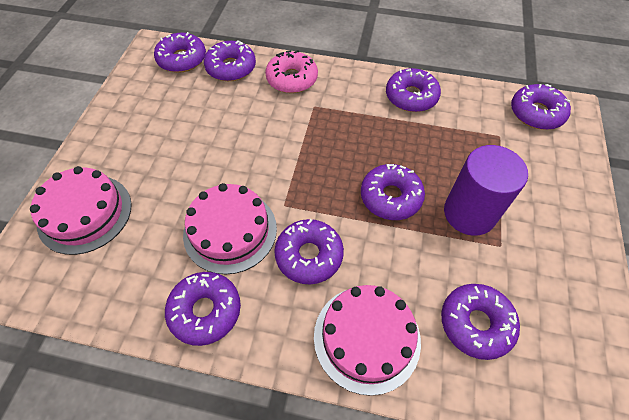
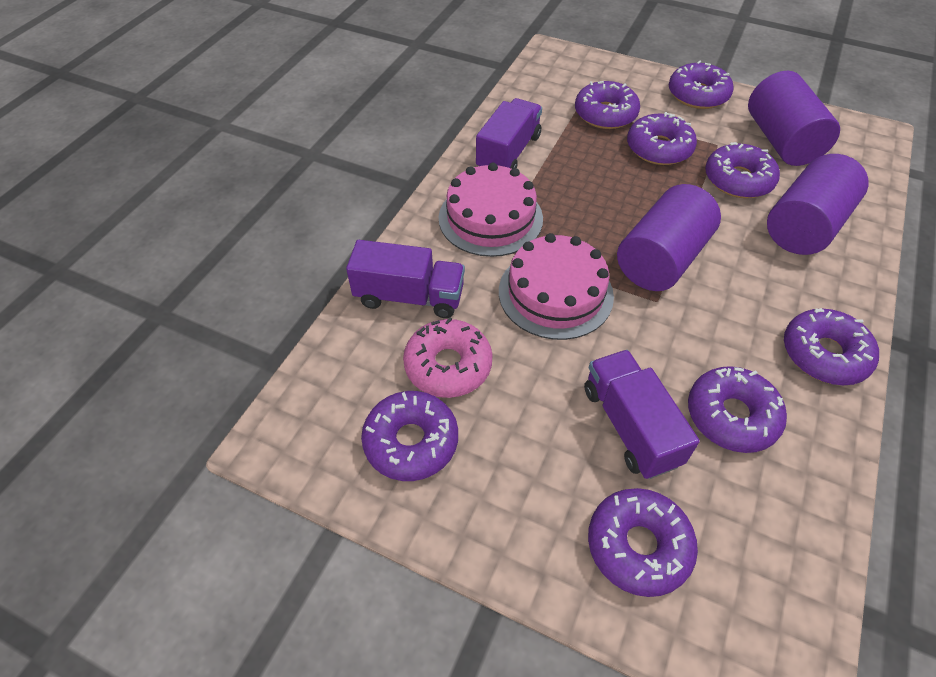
pink cake: [30,166,132,255] [183,183,277,275] [314,285,421,396] = 3 -> [439,163,543,257] [499,233,614,340] = 2
purple cylinder: [444,145,528,236] = 1 -> [617,184,721,291] [748,71,840,166] [767,154,869,255] = 3
purple truck: none = 0 -> [346,240,465,318] [476,98,542,169] [584,350,700,479] = 3

